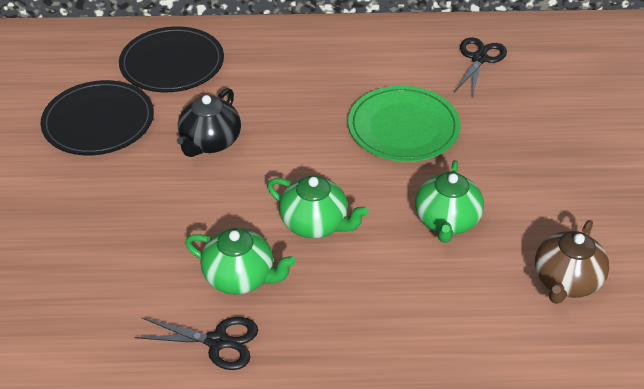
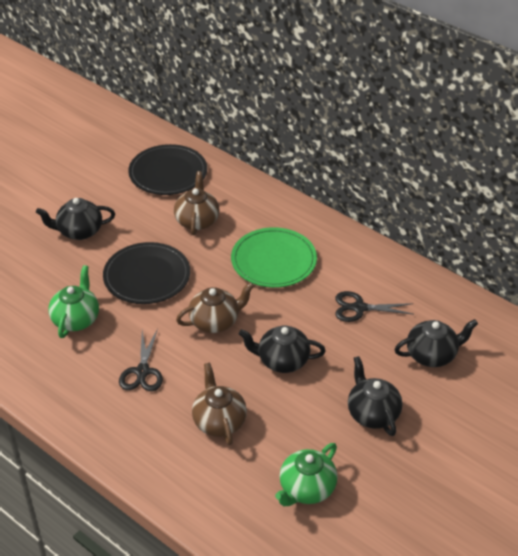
black teapot: [177,88,241,157] = 1 -> [36,198,115,240] [239,326,326,373] [348,356,402,436] [394,319,478,367] = 4
brown teapot: [535,220,609,304] = 1 -> [174,171,219,235] [176,282,254,333] [192,363,247,445] = 3
green teapot: [185,228,296,295] [267,176,369,238] [415,160,484,243] = 3 -> [48,265,99,338] [275,443,337,506] = 2

